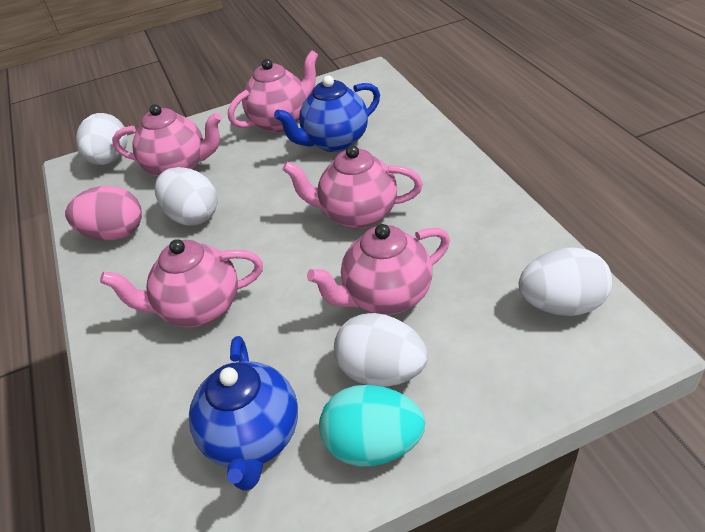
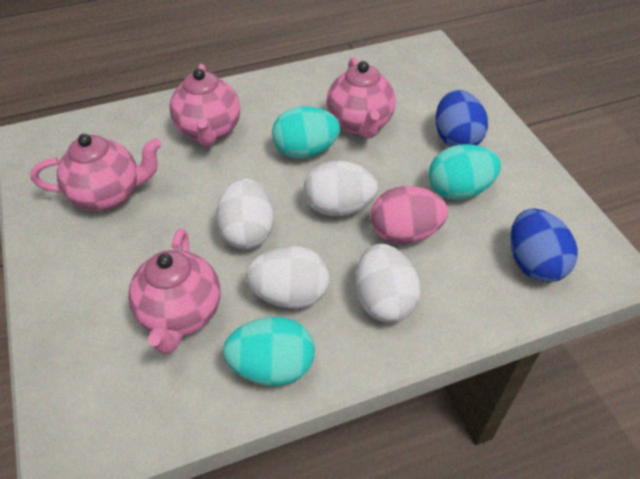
blue egg: none = 0 -> [435,90,488,147] [510,208,578,283] = 2
blue teapot: [189,336,298,491] [274,76,380,152] = 2 -> none = 0
pink teapot: [100,239,263,327] [112,104,222,177] [228,50,318,132] [282,145,423,229] [307,224,450,315] = 5 -> [30,134,161,211] [128,229,220,354] [169,64,240,147] [327,57,396,138] = 4
turquoise egg: [319,385,425,466] = 1 -> [223,317,315,386] [272,106,340,159] [429,144,501,200] = 3

